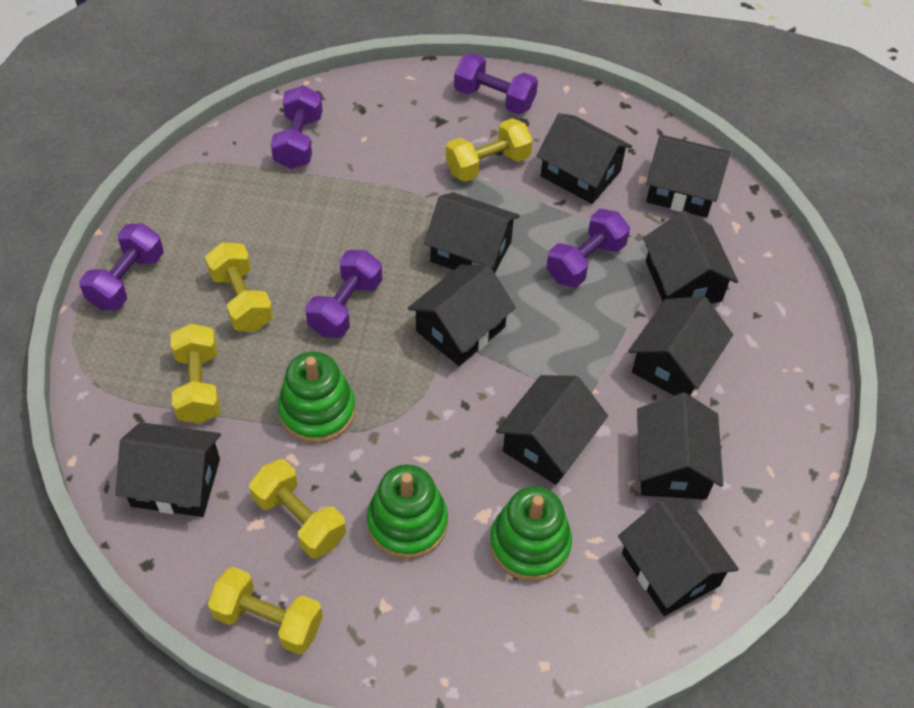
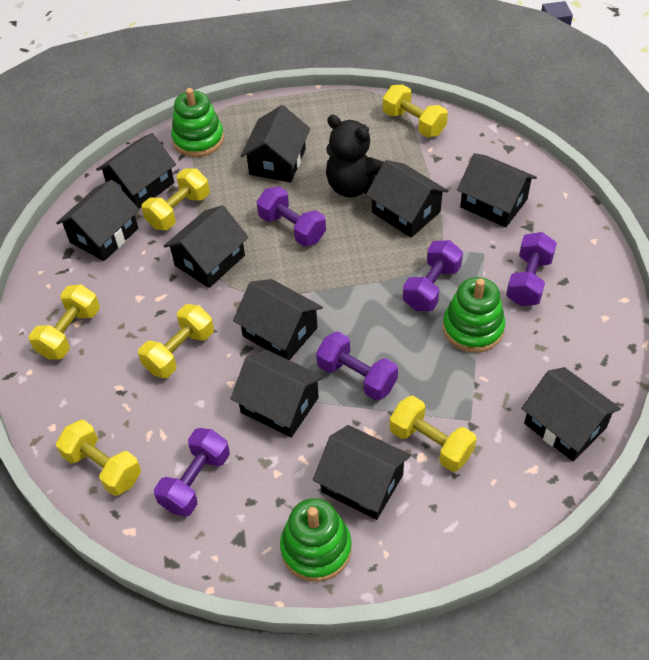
black teddy bear: none = 0 -> [326,115,384,198] = 1
yellow dumbbell: [170,323,220,424] [205,242,273,331] [208,567,323,654] [249,459,346,558] [446,118,533,182] = 5 -> [29,284,100,359] [56,420,141,496] [138,304,214,378] [142,168,210,230] [383,85,448,138] [389,396,477,472] = 6

